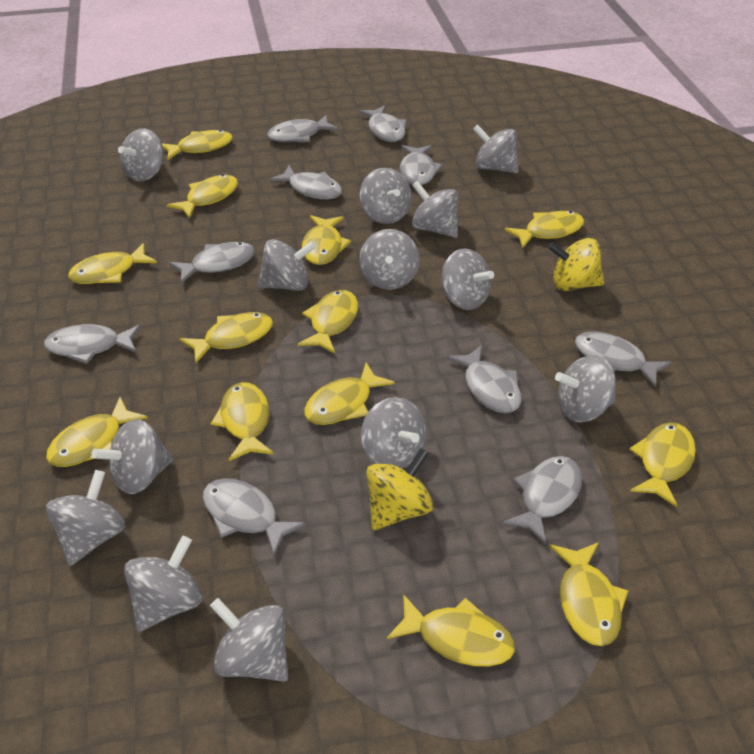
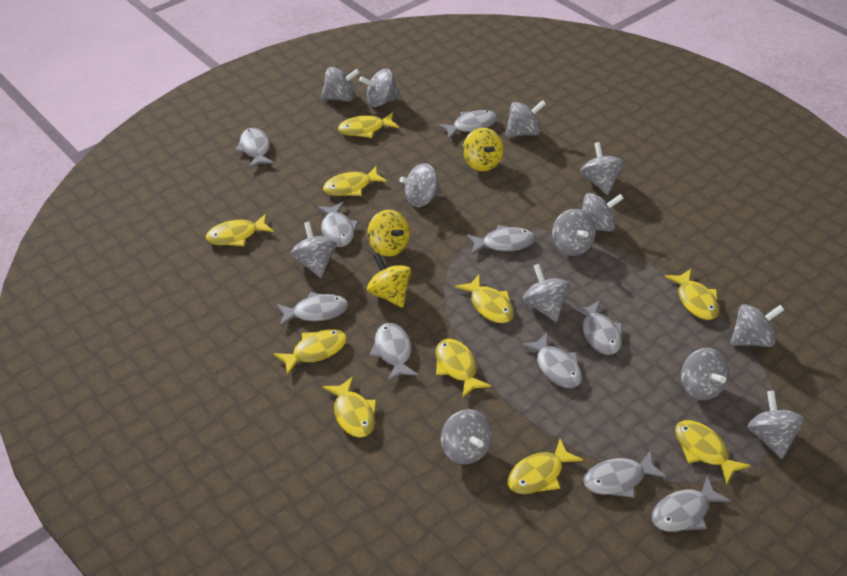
yellow fish: [46,397,148,467] [68,243,157,284] [162,130,233,160] [167,174,238,219] [180,312,273,364] [211,382,274,461] [298,290,358,354] [302,215,351,265] [304,363,395,425] [387,594,515,667] [504,211,584,248] [550,542,629,646] [629,422,696,507] = 13 -> [206,214,274,246] [273,329,347,375] [323,166,387,196] [323,376,377,438] [338,112,399,138] [435,339,491,398] [455,275,514,323] [507,438,583,494] [664,269,719,320] [675,420,751,484] = 10
yellow spinning top: [366,448,433,530] [548,238,604,291] = 2 -> [367,210,410,257] [367,253,411,308] [463,128,504,171] = 3

